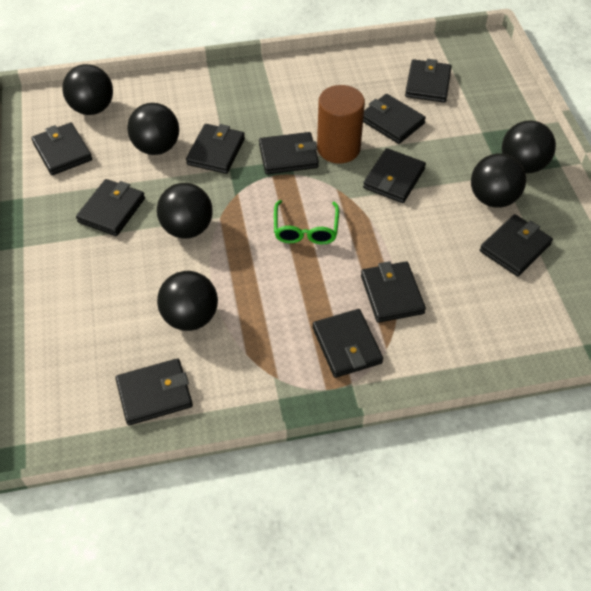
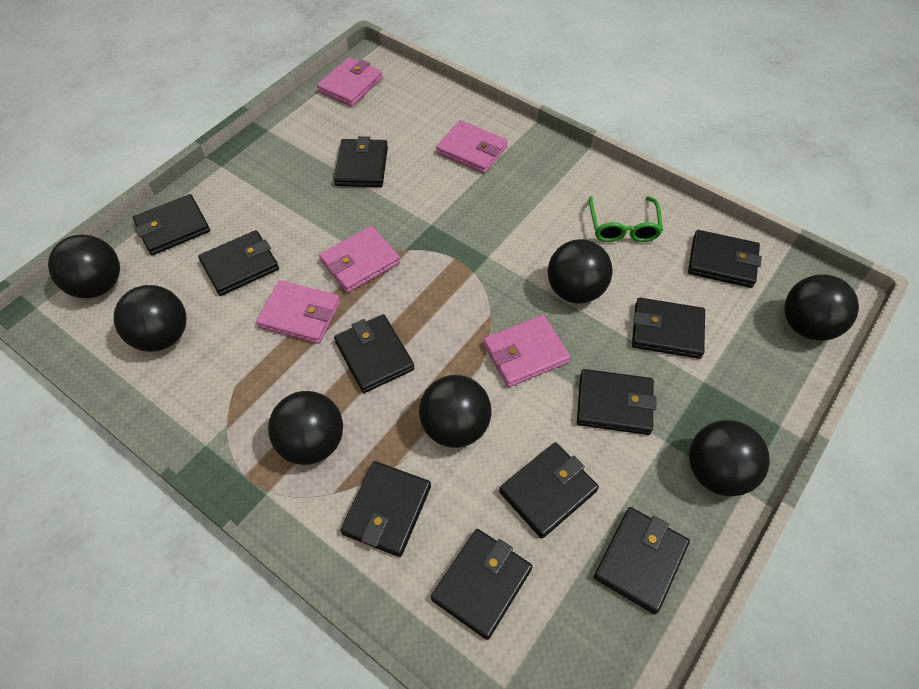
black ball: [62,64,113,115] [127,103,179,155] [157,183,213,239] [157,271,218,331] [471,153,526,208] [502,120,556,173] = 6 -> [48,234,120,298] [114,285,186,352] [268,391,343,465] [419,375,491,448] [548,239,613,303] [689,420,770,497] [784,274,859,341] = 7
brown cylinder: [317,85,365,164] = 1 -> none = 0
pink wallet: none = 0 -> [256,280,340,344] [317,57,383,107] [319,226,400,293] [436,120,507,174] [483,315,570,387] = 5

